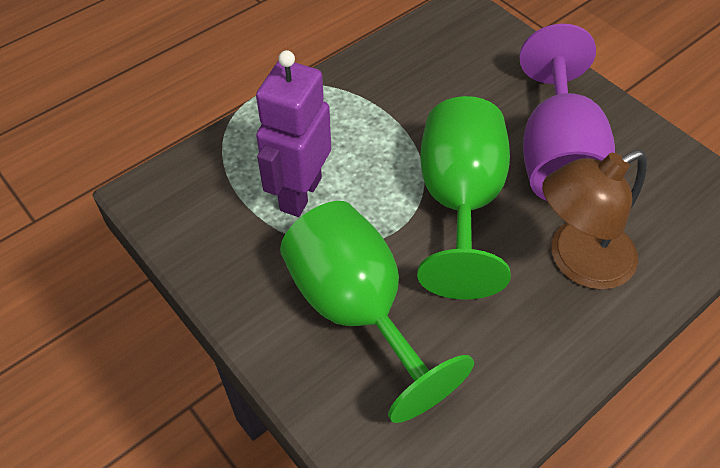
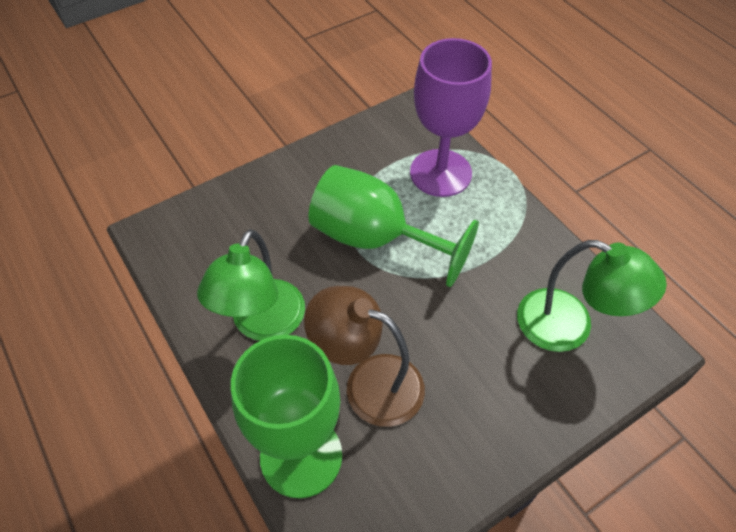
green lamp: none = 0 -> [197,229,305,341] [517,240,667,352] = 2
purple robot: [256,50,331,217] = 1 -> none = 0

